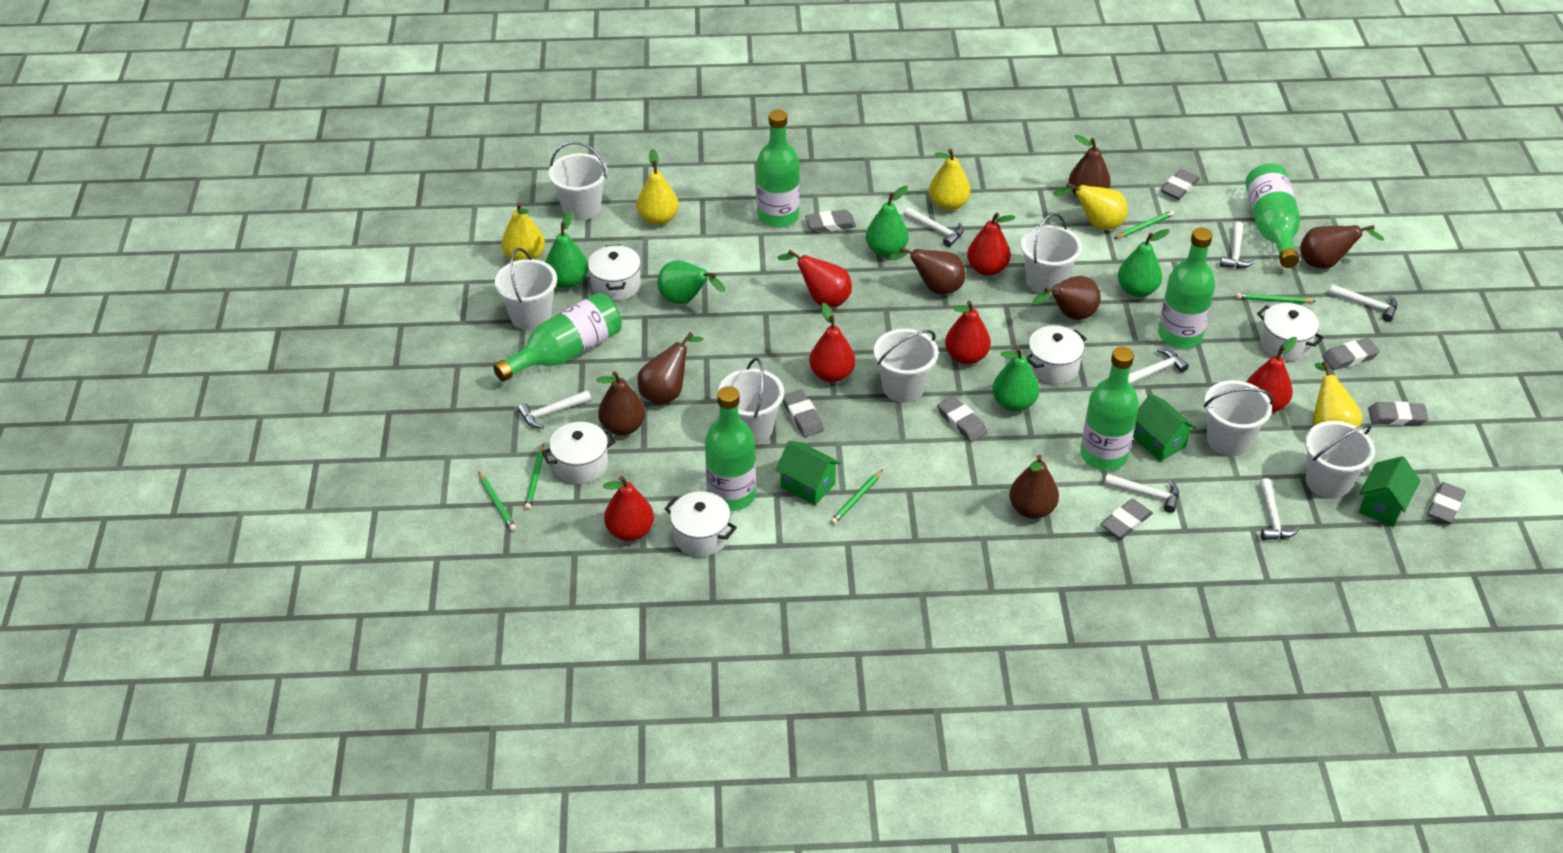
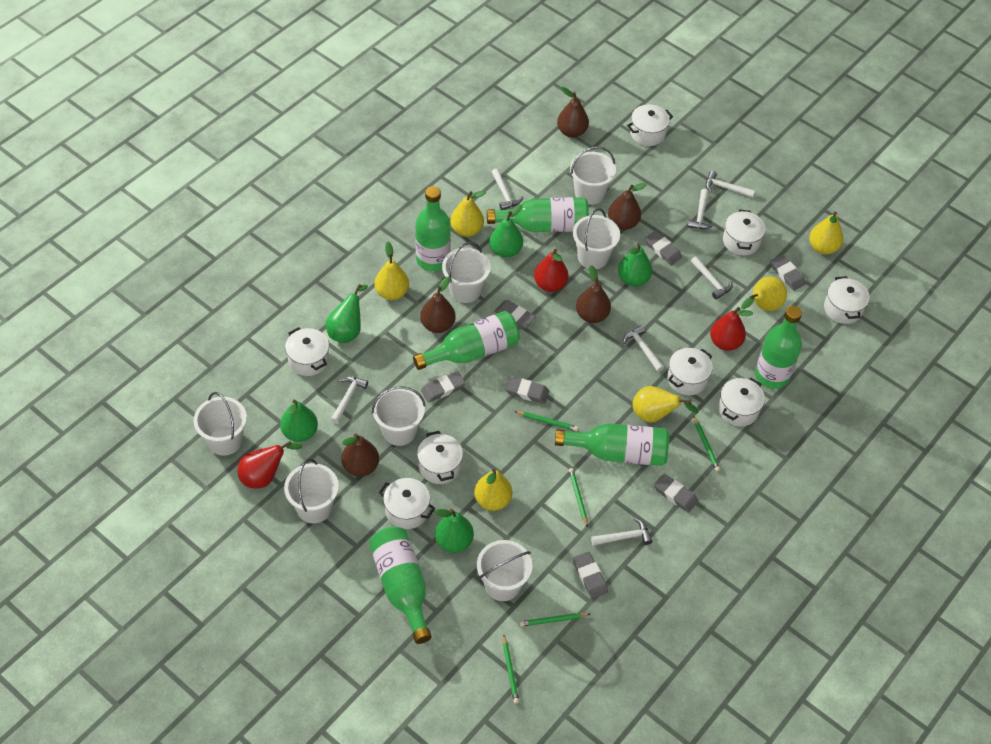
brown pear: [596,371,646,436] [638,332,703,405] [888,247,966,294] [1009,455,1059,519] [1033,276,1101,320] [1069,135,1111,196] [1300,225,1384,269] = 7 -> [341,434,379,477] [420,277,456,333] [557,87,589,138] [576,265,611,323] [608,183,647,230] = 5
green house: [776,440,841,505] [1133,393,1196,462] [1359,456,1420,527] = 3 -> none = 0
grey eraser: [783,390,824,437] [805,210,856,233] [937,396,988,442] [1101,499,1153,539] [1160,169,1199,200] [1322,338,1380,370] [1368,401,1429,426] [1427,482,1466,524] = 8 -> [421,371,465,402] [494,300,536,329] [505,376,549,404] [573,551,608,599] [645,231,682,265] [654,474,698,513] [770,255,806,291] = 7
red pear: [603,476,654,541] [777,250,852,307] [809,303,855,382] [945,301,991,364] [967,212,1016,276] [1247,337,1297,413] = 6 -> [238,441,303,488] [534,249,569,292] [710,307,753,351] = 3
white pot: [542,422,616,484] [588,244,641,301] [664,491,737,557] [1026,326,1087,384] [1257,303,1324,361] = 5 -> [285,327,329,376] [379,478,435,529] [417,431,463,484] [627,105,673,146] [667,348,713,395] [718,378,765,426] [723,210,766,255] [824,276,870,324] = 8
yellow pear: [502,202,545,261] [637,149,679,225] [929,149,971,211] [1053,183,1128,230] [1313,361,1363,427] = 5 -> [374,242,409,300] [450,191,486,237] [474,469,513,511] [633,386,699,423] [741,277,787,311] [809,212,843,254] = 6

